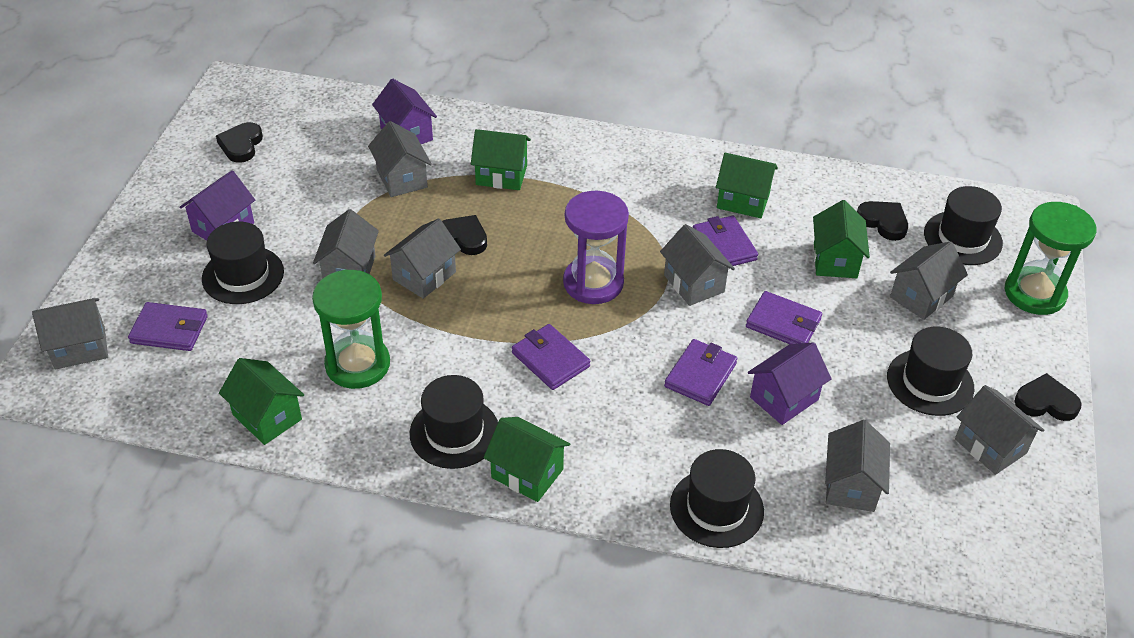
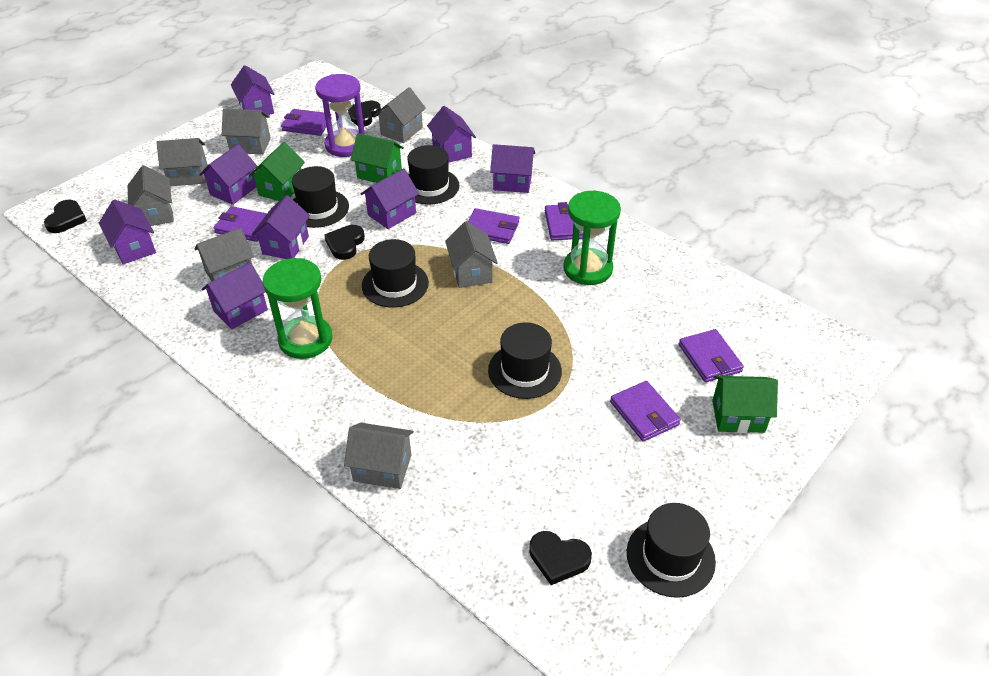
green house: [219,358,304,445] [471,129,531,190] [484,417,570,502] [716,153,778,218] [813,200,870,278] = 5 -> [249,142,305,201] [350,133,404,183] [712,376,778,433] = 3
grey house: [32,298,108,370] [313,209,379,279] [368,121,432,197] [384,218,461,299] [660,224,735,306] [825,420,890,512] [890,241,968,320] [955,385,1044,475] = 8 -> [128,165,174,226] [157,138,208,186] [194,228,254,281] [222,109,271,154] [344,423,414,489] [374,87,426,143] [445,221,498,288] = 7
purple house: [179,170,255,241] [372,79,437,144] [748,342,832,425] = 3 -> [99,199,156,264] [199,144,258,205] [202,262,268,330] [231,65,274,115] [252,195,310,259] [361,168,419,229] [427,106,476,162] [490,144,535,193] = 8
purple wallet: [128,302,208,351] [512,324,590,390] [664,339,737,406] [693,216,758,266] [746,291,822,344] = 5 -> [214,206,267,242] [281,109,332,136] [468,208,519,244] [545,202,583,241] [610,381,681,442] [679,329,744,382] = 6

